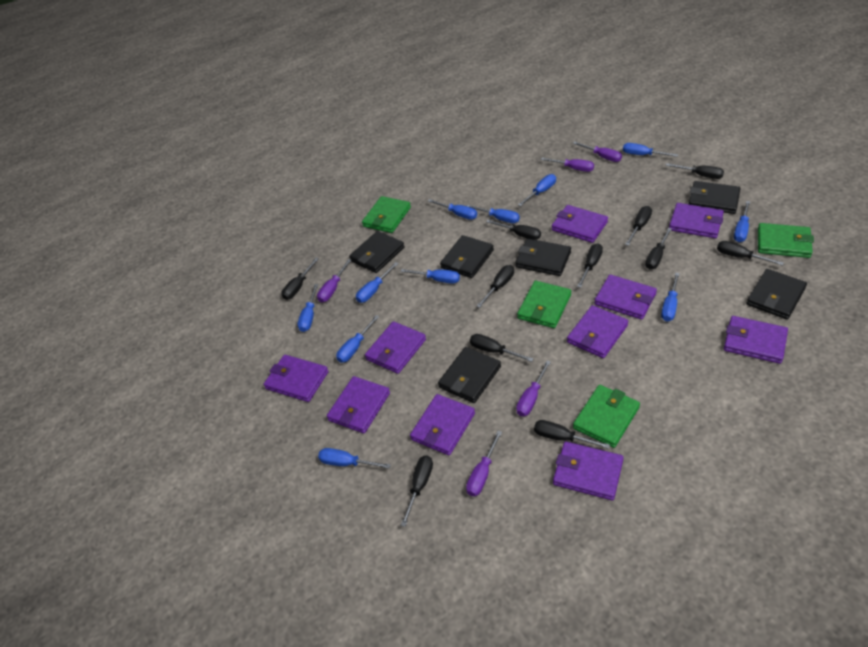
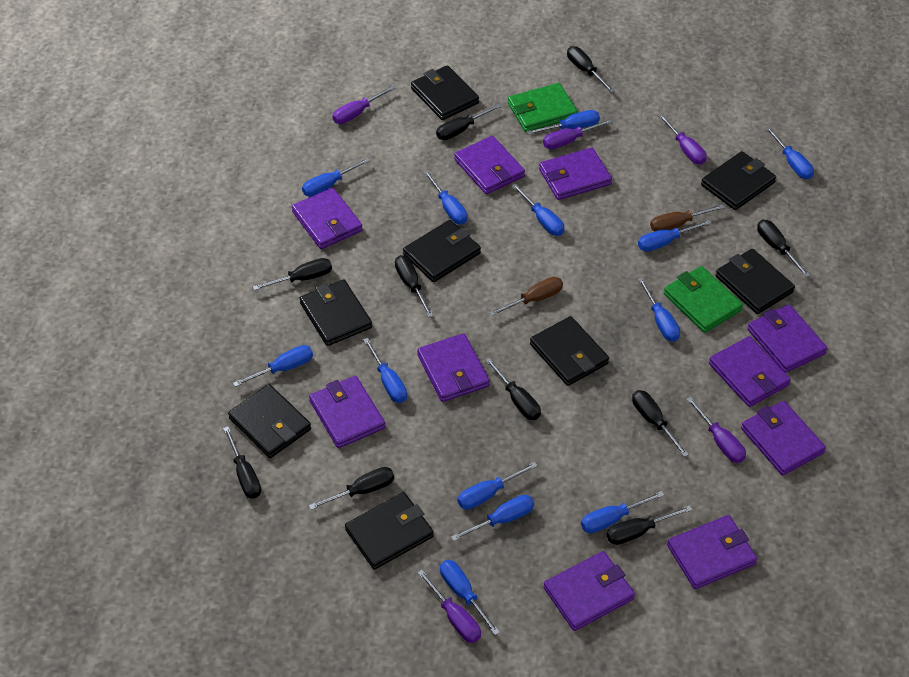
black screwdriver: [282,258,319,300] [401,456,433,527] [470,334,533,362] [477,265,514,308] [486,220,541,240] [534,420,610,449] [577,243,603,288] [625,206,652,246] [645,228,672,270] [665,163,724,179] [717,241,784,266] = 11 -> [223,426,261,499] [253,258,332,291] [309,467,394,510] [395,255,433,317] [436,104,501,140] [485,358,541,420] [567,46,615,93] [607,505,692,545] [632,390,689,457] [757,220,810,277] = 10
black wallet: [349,231,405,273] [438,347,501,403] [440,235,494,278] [515,239,571,276] [689,181,741,214] [747,269,807,320] = 6 -> [228,384,311,458] [299,279,372,346] [345,492,434,570] [403,220,481,282] [411,65,479,120] [530,316,609,386] [701,151,776,210] [715,249,795,314] = 8
blue screwdriver: [298,284,318,332] [318,448,391,469] [336,315,379,363] [356,262,398,303] [400,269,460,284] [428,199,477,220] [467,205,520,223] [518,174,556,206] [623,143,678,157] [661,272,680,321] [734,201,750,242] = 11 -> [233,345,313,387] [302,158,371,197] [363,338,407,403] [423,170,467,224] [440,560,500,635] [451,495,534,541] [458,462,538,509] [512,184,565,236] [527,110,600,134] [581,491,665,533] [638,220,712,251] [638,278,680,342] [765,126,814,179] = 13
brown screwdriver: none = 0 -> [489,277,563,316] [650,204,725,231] = 2
green wallet: [362,196,411,233] [517,281,571,328] [573,385,640,448] [758,223,814,258] = 4 -> [508,83,578,132] [664,266,743,333] = 2

